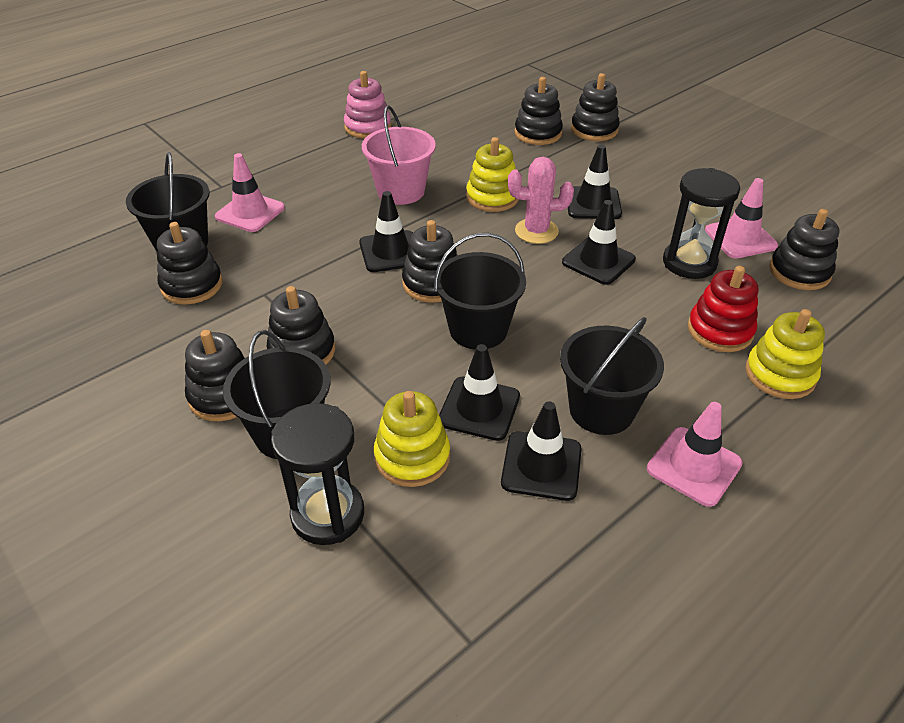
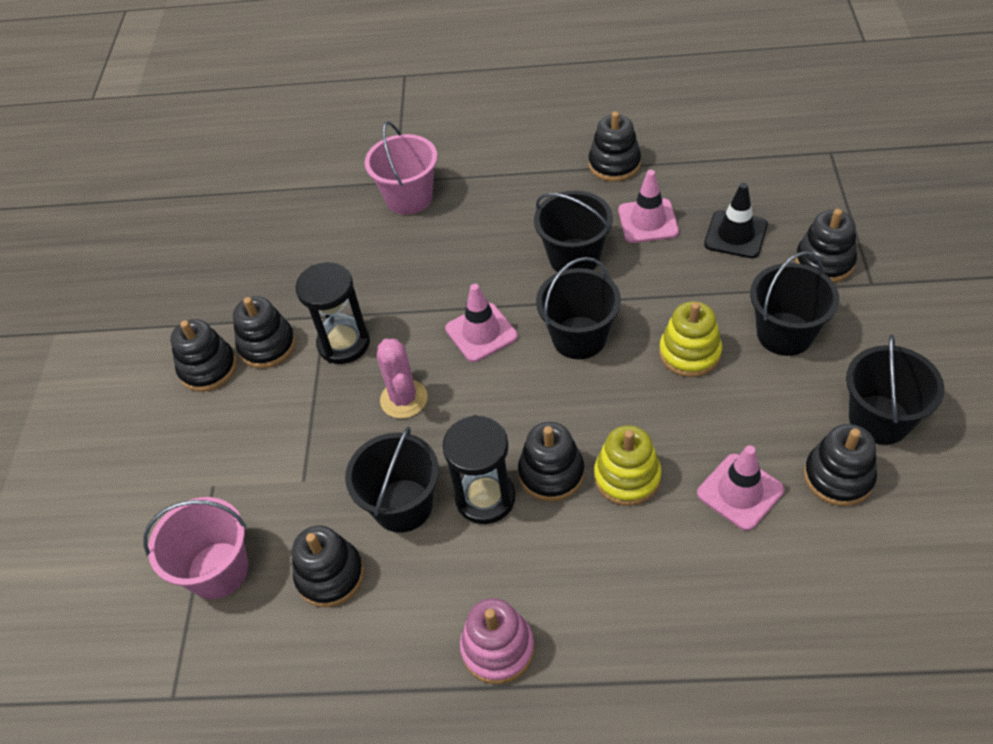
black bucket: [126,152,209,252] [223,330,330,459] [434,233,526,350] [560,317,664,435] = 4 -> [345,427,439,533] [534,191,613,272] [536,257,621,359] [750,251,839,356] [846,334,945,445] = 5
black traffic cone: [359,191,413,272] [439,344,520,441] [501,401,582,501] [562,200,636,285] [568,145,622,219] = 5 -> [704,183,768,258] = 1
pink bucket: [362,105,436,205] = 1 -> [144,497,248,599] [365,121,438,215] = 2
red stacking toy: [688,266,758,352] = 1 -> none = 0
yellow stacking toy: [374,391,450,487] [466,137,519,212] [745,309,825,399] = 3 -> [594,425,662,506] [659,301,722,377] = 2

